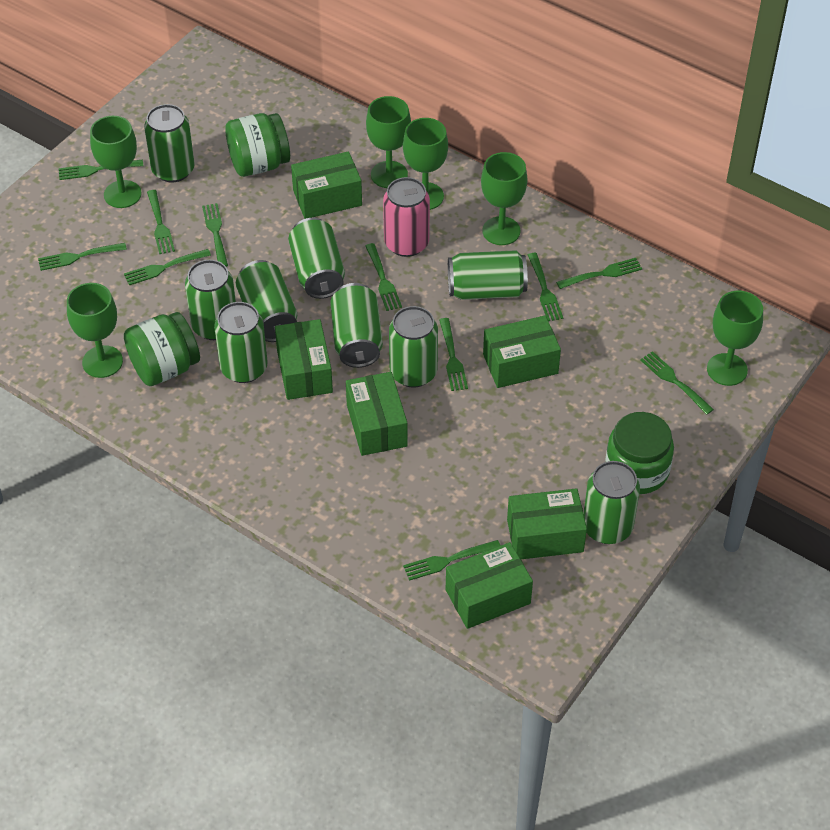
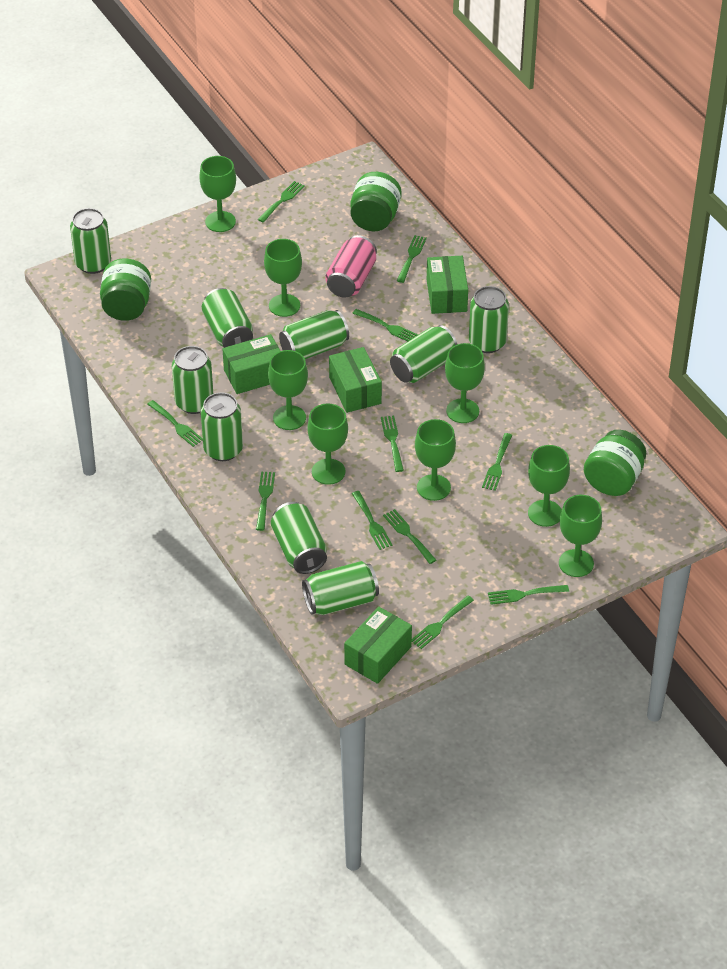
green box: [275,319,333,400] [291,151,362,219] [346,372,408,456] [446,542,533,629] [483,316,561,388] [507,488,587,559] = 6 -> [223,334,280,394] [329,347,382,413] [344,606,412,684] [427,256,468,314] = 4
green goblet: [67,283,123,378] [90,116,142,208] [366,96,411,188] [403,118,448,210] [481,152,528,245] [707,291,763,386] = 6 -> [199,156,236,232] [264,239,302,317] [268,350,308,430] [307,403,348,485] [415,419,456,501] [445,343,485,423] [528,445,570,527] [559,495,602,577] = 8

